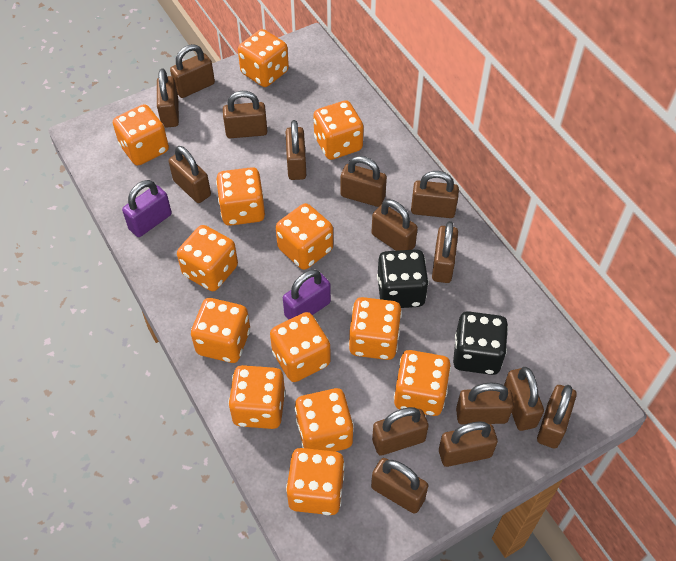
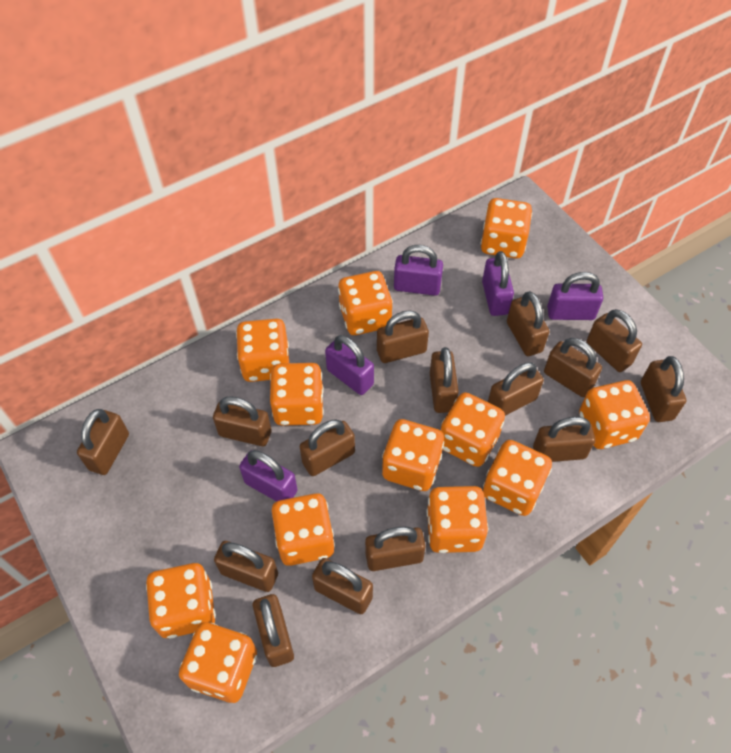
black dice: [377,249,429,308] [453,311,508,375] = 2 -> none = 0
orange dice: [113,104,169,165] [177,225,238,291] [191,298,250,363] [216,167,265,226] [228,365,286,429] [238,29,289,87] [270,312,331,382] [276,203,333,270] [286,448,345,515] [295,388,354,452] [313,100,364,160] [349,297,402,360] [394,350,451,416] = 13 -> [146,563,216,639] [179,622,257,703] [236,319,289,382] [270,363,324,426] [272,493,335,566] [338,271,393,335] [382,419,444,491] [426,486,488,553] [441,392,505,467] [481,198,532,259] [483,440,552,516] [579,380,650,449] = 12
purple padlock: [122,180,172,237] [283,269,331,320] = 2 -> [239,450,297,501] [325,335,374,395] [394,245,443,296] [482,251,514,316] [547,272,603,320] = 5

